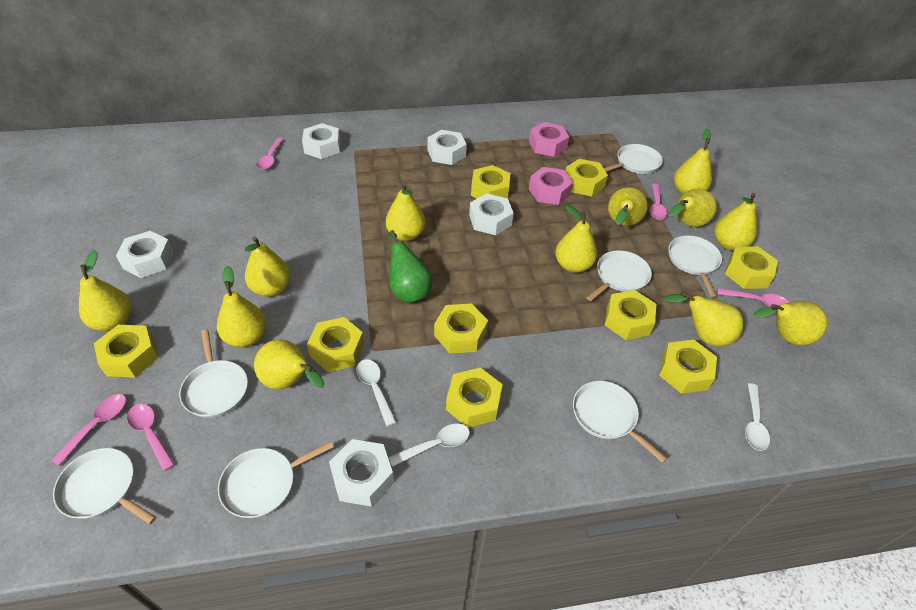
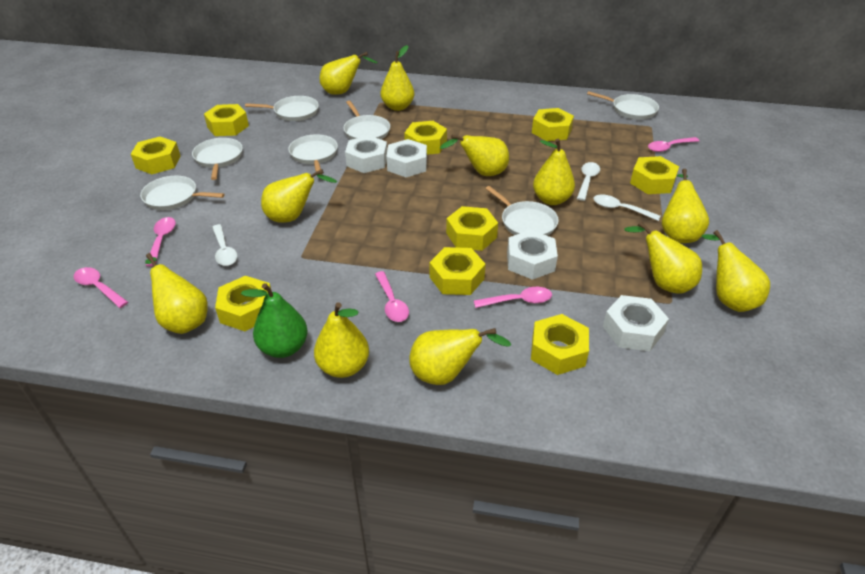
pink nut: [529,122,569,157] [529,167,573,205] = 2 -> none = 0
white nut: [116,231,174,278] [302,123,341,159] [329,439,394,507] [427,130,467,165] [469,193,514,235] = 5 -> [345,135,387,173] [386,139,427,177] [507,230,558,280] [603,295,669,351] = 4
yellow pear: [79,250,132,331] [217,265,266,347] [245,236,291,297] [254,339,325,389] [386,182,425,241] [555,205,597,273] [608,187,648,226] [664,291,743,347] [669,189,717,227] [674,129,712,195] [714,193,757,251] [753,301,827,345] = 12 -> [145,253,208,334] [261,169,337,223] [314,302,369,378] [320,52,378,95] [381,45,414,111] [409,328,512,385] [440,135,509,176] [533,139,575,205] [624,222,702,294] [662,169,709,243] [702,230,770,312] = 11

